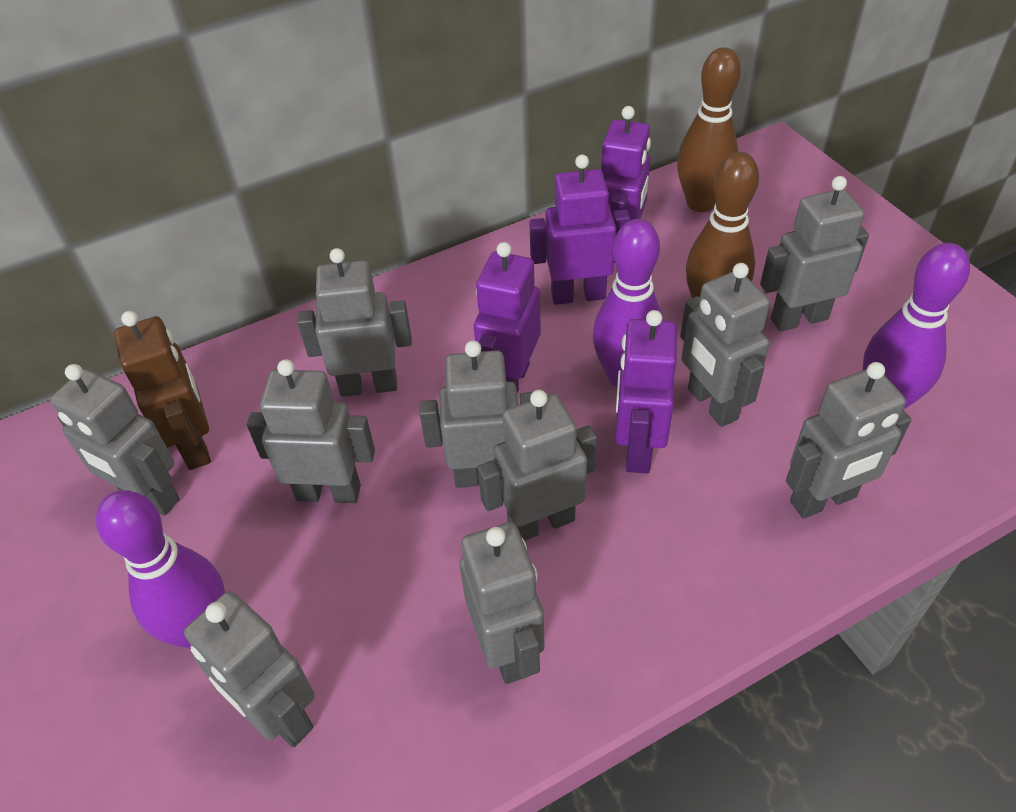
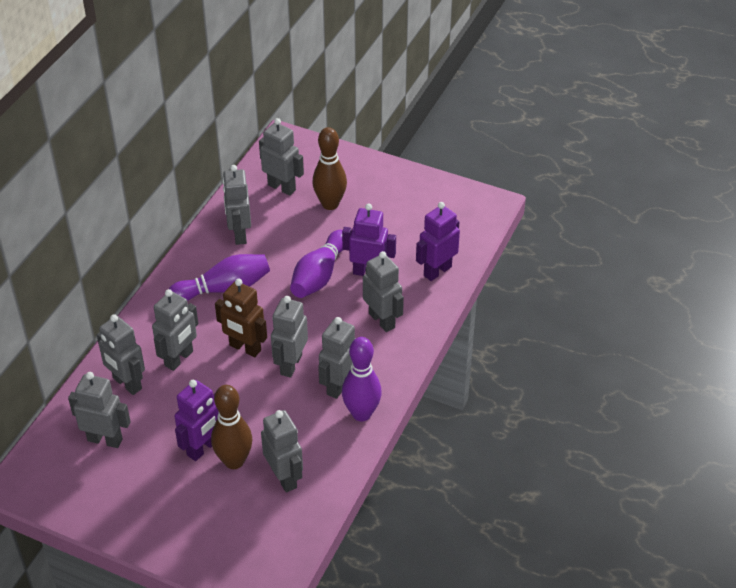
grey robot: [50,364,180,516] [184,591,315,747] [247,359,375,503] [297,248,412,397] [419,341,533,488] [459,522,544,684] [477,390,597,541] [680,263,770,427] [760,176,869,332] [786,362,911,519] = 10 -> [68,372,131,448] [97,314,145,395] [152,289,198,371] [222,165,251,245] [259,118,304,196] [261,410,303,492] [271,296,308,378] [318,317,356,399] [363,251,404,332] = 9
purple robot: [474,242,541,393] [529,154,630,305] [601,106,651,263] [616,310,677,474] = 4 -> [175,380,219,461] [342,203,396,276] [416,202,460,281] = 3

